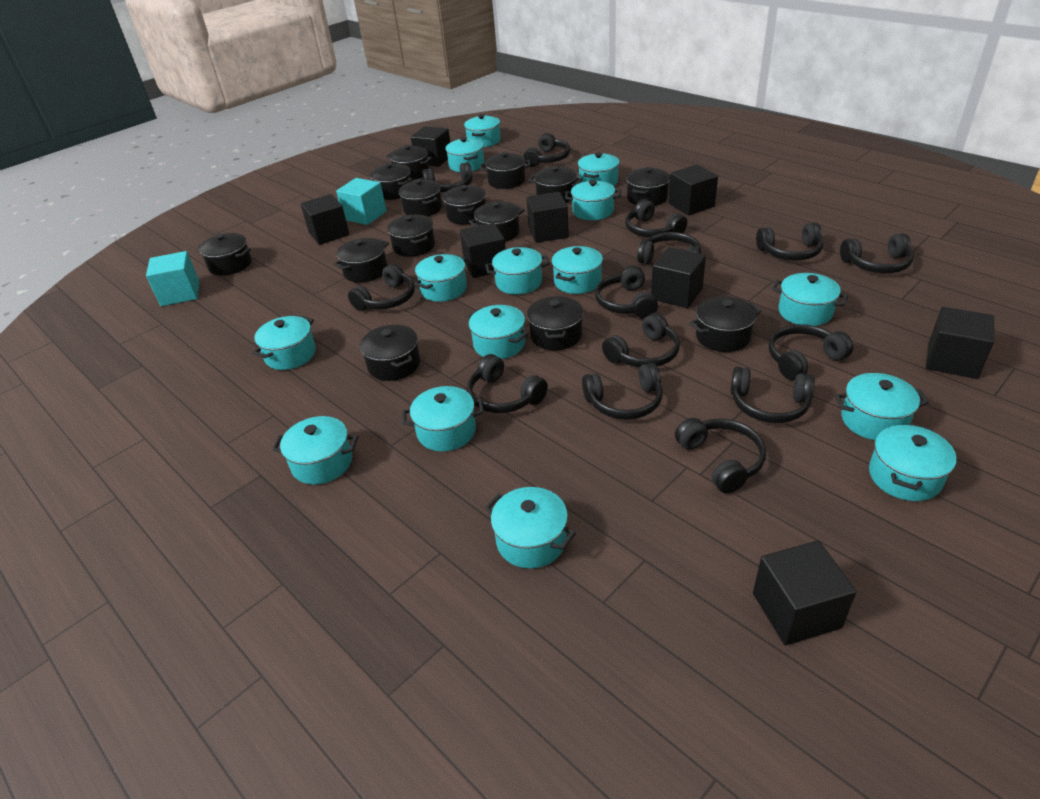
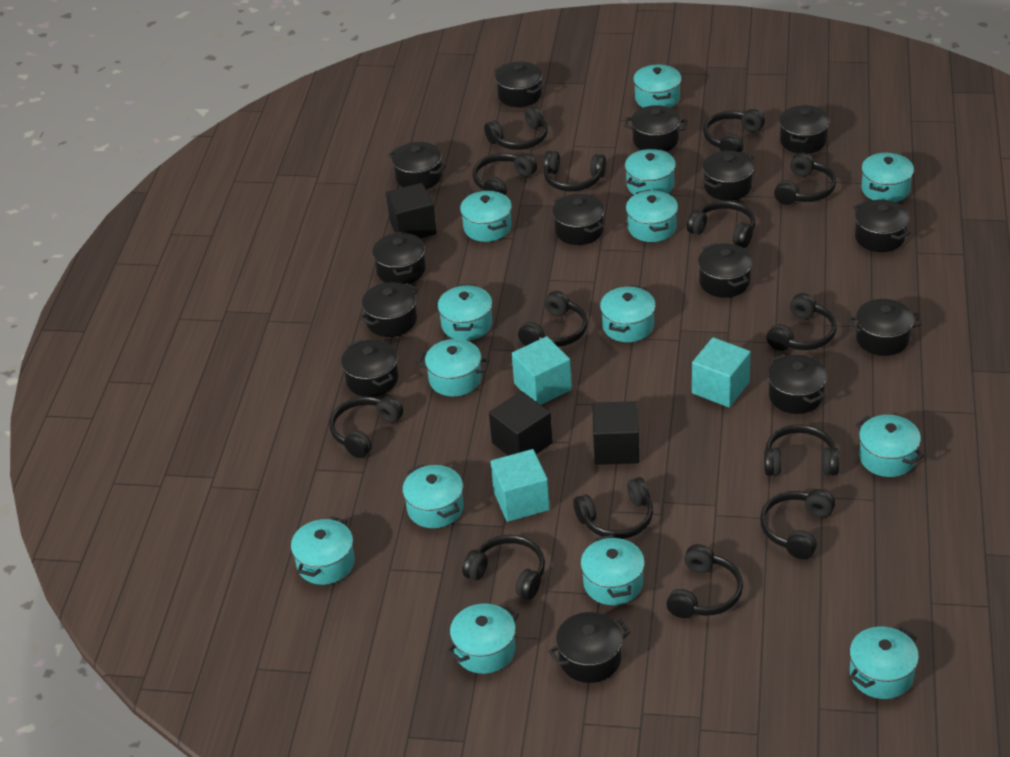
black cube: [300,194,350,245] [411,126,450,167] [460,223,506,278] [526,192,569,243] [651,247,706,308] [668,164,718,216] [753,540,857,645] [926,307,994,379] = 8 -> [386,183,437,238] [489,391,553,456] [592,401,639,465] = 3
turquoise cube: [146,251,200,306] [336,178,386,225] = 2 -> [490,449,550,522] [512,336,572,405] [692,337,751,407] = 3
turquoise pot: [253,316,316,370] [272,416,358,485] [402,386,484,452] [414,254,467,302] [445,137,484,172] [464,114,501,147] [467,305,529,359] [485,247,550,294] [485,487,576,569] [551,246,603,294] [565,180,621,220] [578,152,619,186] [772,273,848,326] [835,373,929,440] [869,423,957,501] = 15 -> [291,516,355,585] [402,464,464,528] [417,339,490,397] [438,284,492,341] [446,604,519,674] [460,191,512,242] [580,535,645,605] [600,285,656,342] [625,149,676,195] [626,190,678,242] [633,64,681,108] [849,626,919,699] [856,415,924,477] [861,152,914,202] = 14

